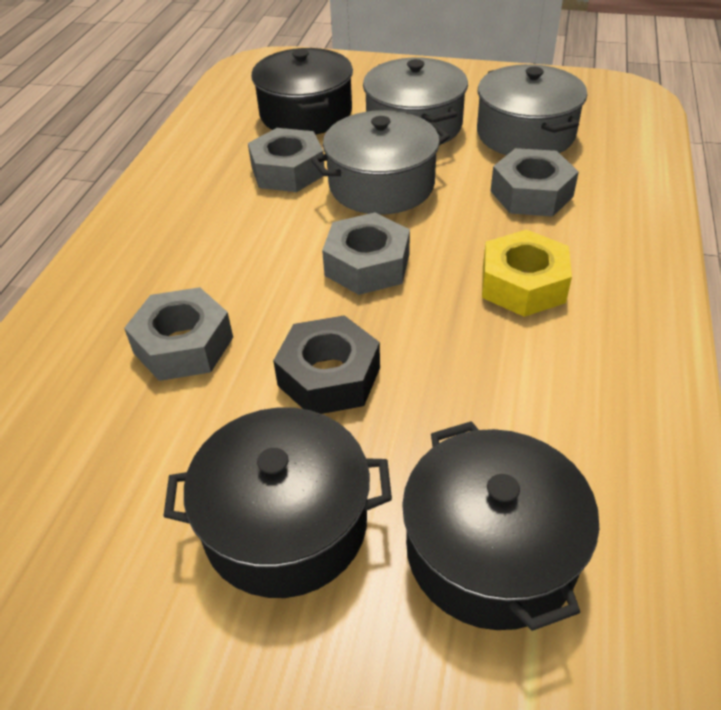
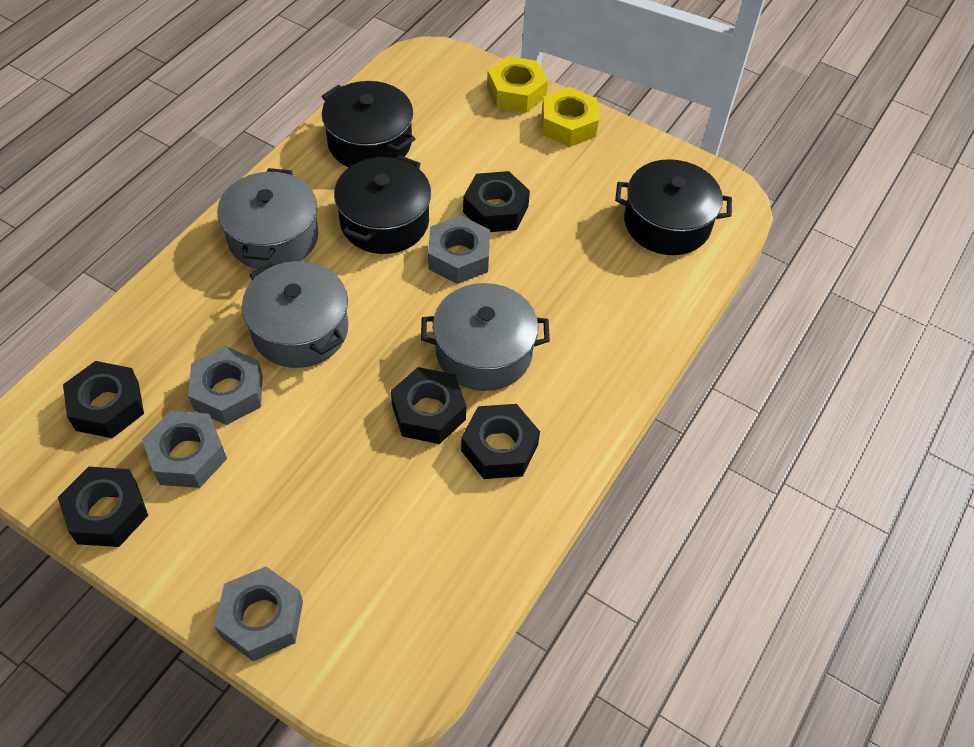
black nut: [273,315,380,414] = 1 -> [58,466,148,547] [63,361,144,438] [391,367,466,444] [461,404,540,479] [463,171,530,232] = 5
yellow nut: [482,229,572,317] = 1 -> [487,56,548,113] [542,87,599,147] = 2

